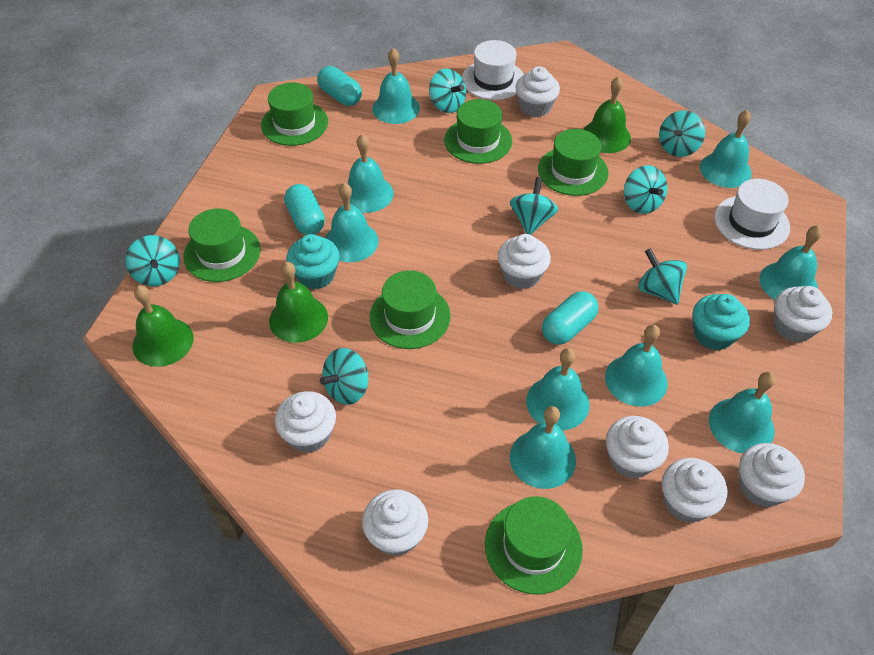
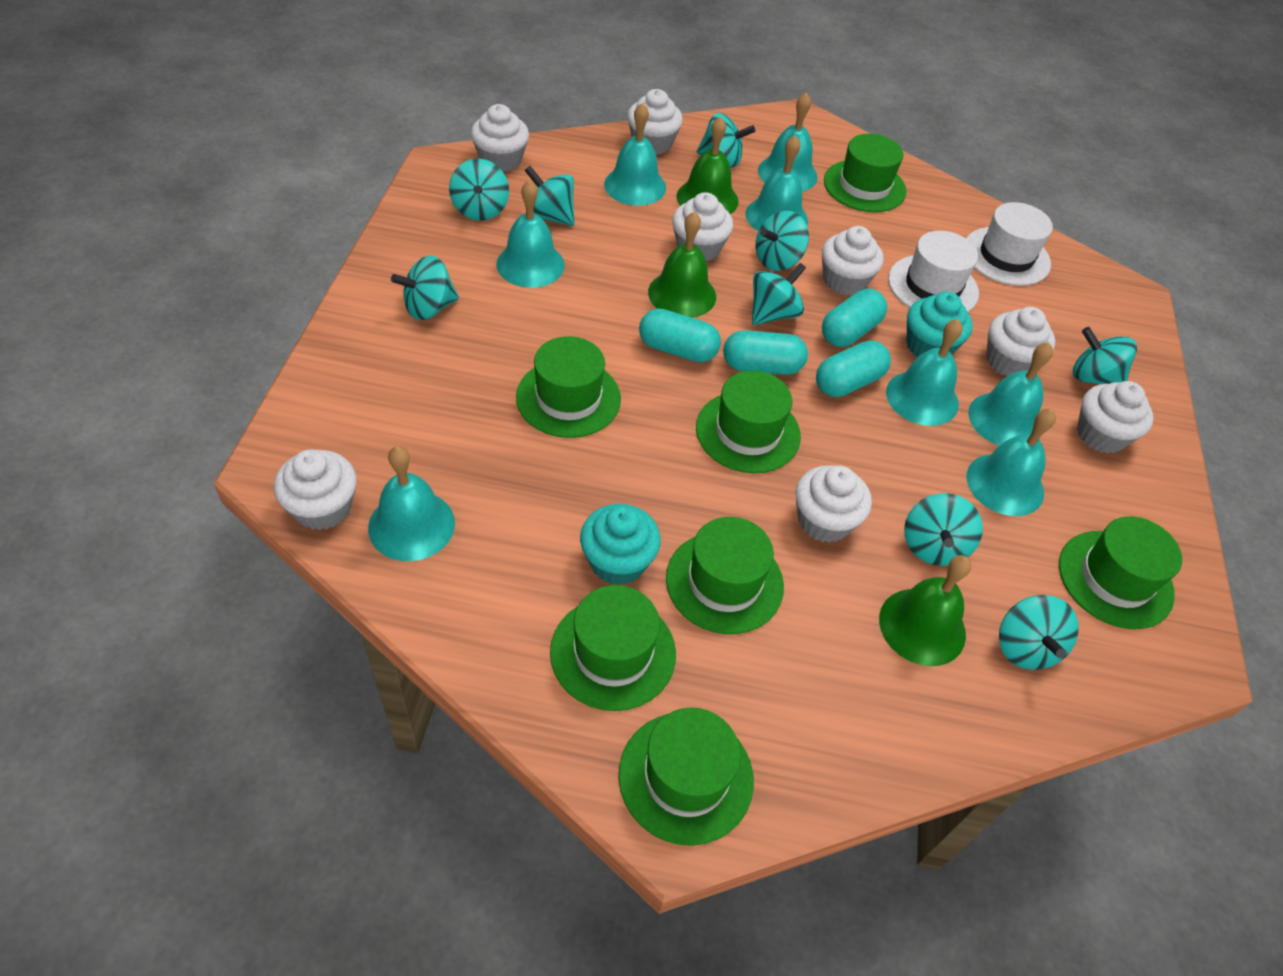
green hat: [183,208,260,282] [261,82,328,146] [370,270,450,349] [444,99,512,164] [485,496,583,594] [538,129,608,196] = 6 -> [516,336,621,438] [550,585,676,711] [619,707,754,846] [666,517,784,634] [696,371,801,473] [824,134,907,212] [1059,516,1182,629] = 7
turquoise bell: [325,183,379,262] [347,134,394,213] [372,48,420,124] [510,406,576,489] [526,348,590,430] [605,325,668,407] [700,110,752,188] [709,372,776,454] [760,225,822,300] = 9 -> [368,446,455,561] [496,180,565,288] [604,103,666,206] [745,135,808,231] [758,93,818,192] [886,319,963,426] [967,409,1056,516] [968,342,1053,446] = 8
turquoise capsule: [284,184,325,235] [317,66,362,106] [542,291,598,345] = 3 -> [639,308,721,362] [723,330,808,375] [816,340,891,397] [822,289,887,347] = 4
turquoise spinning top: [126,235,180,286] [320,348,369,405] [429,69,466,113] [510,177,558,235] [624,165,667,214] [638,248,687,305] [659,110,705,157] = 7 -> [391,256,459,320] [449,158,509,221] [524,166,575,226] [696,113,755,167] [752,263,806,325] [756,211,809,271] [904,493,983,566] [999,595,1079,670] [1073,327,1137,384] = 9

